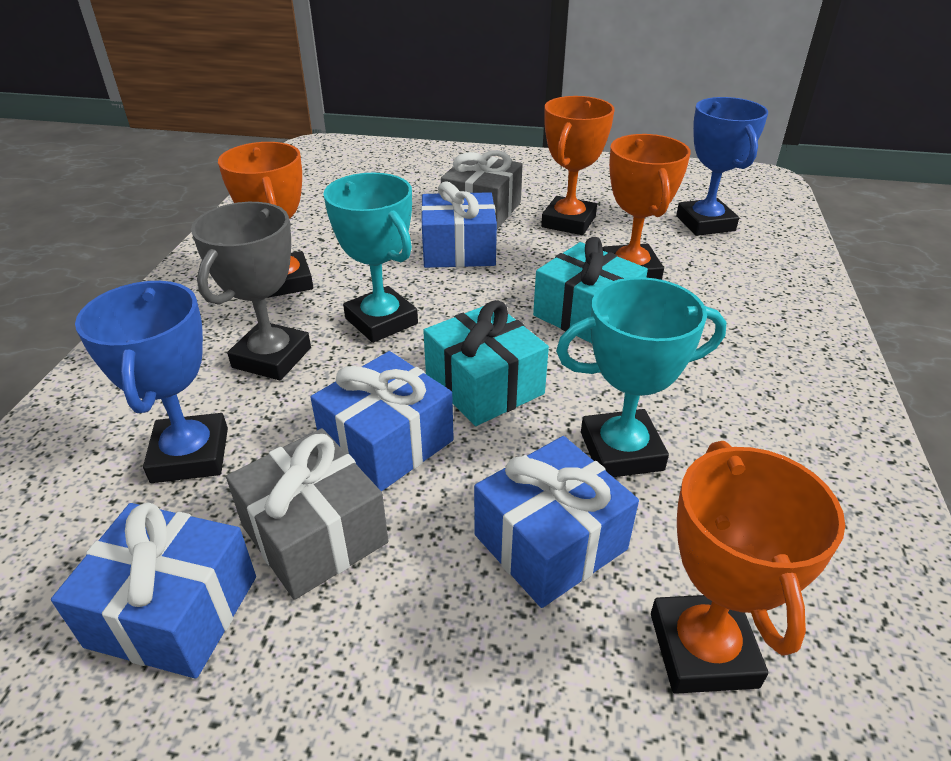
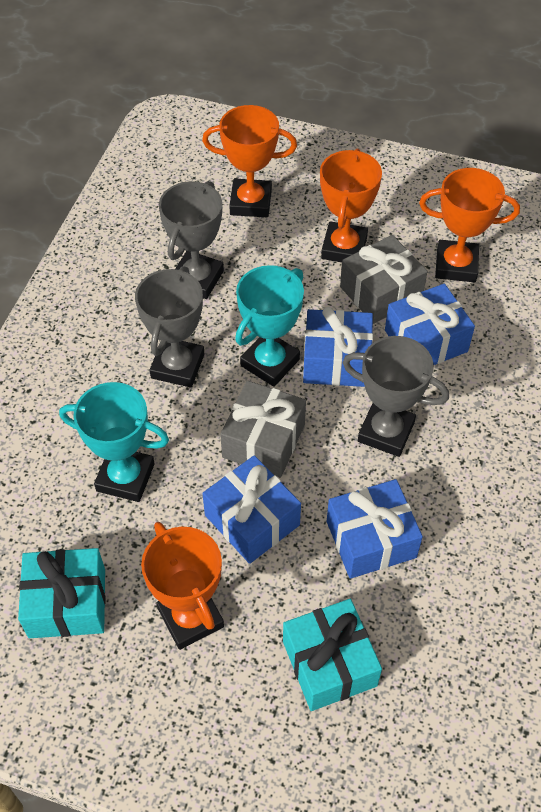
blue trophy: [75,281,228,483] [676,97,768,236] = 2 -> none = 0
grey trophy: [191,202,311,380] = 1 -> [135,266,205,388] [159,181,224,299] [343,336,449,457] = 3

